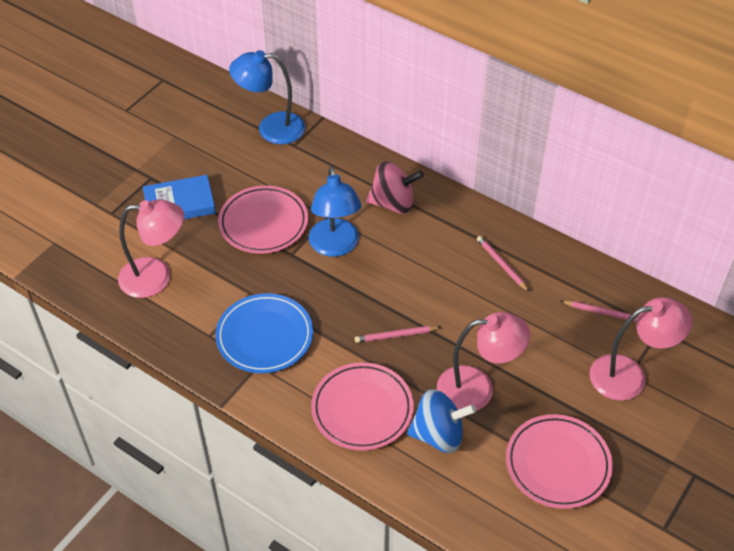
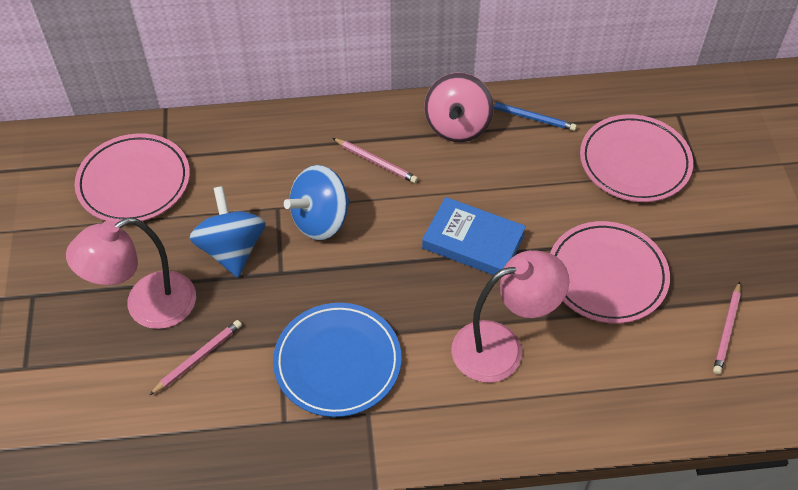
blue lamp: [229,50,305,144] [309,166,361,257] = 2 -> none = 0
blue pencil: none = 0 -> [494,102,577,131] = 1
blue spinning top: [407,389,476,453] = 1 -> [189,186,266,277] [284,165,350,240] = 2
pink lamp: [118,199,184,298] [437,312,530,411] [589,297,692,401] = 3 -> [66,218,196,329] [451,250,569,383] = 2

